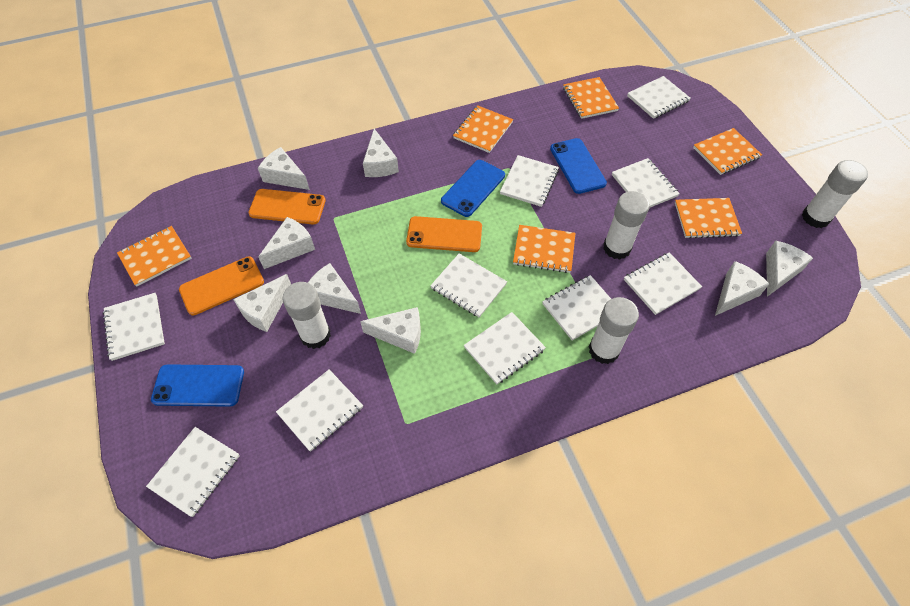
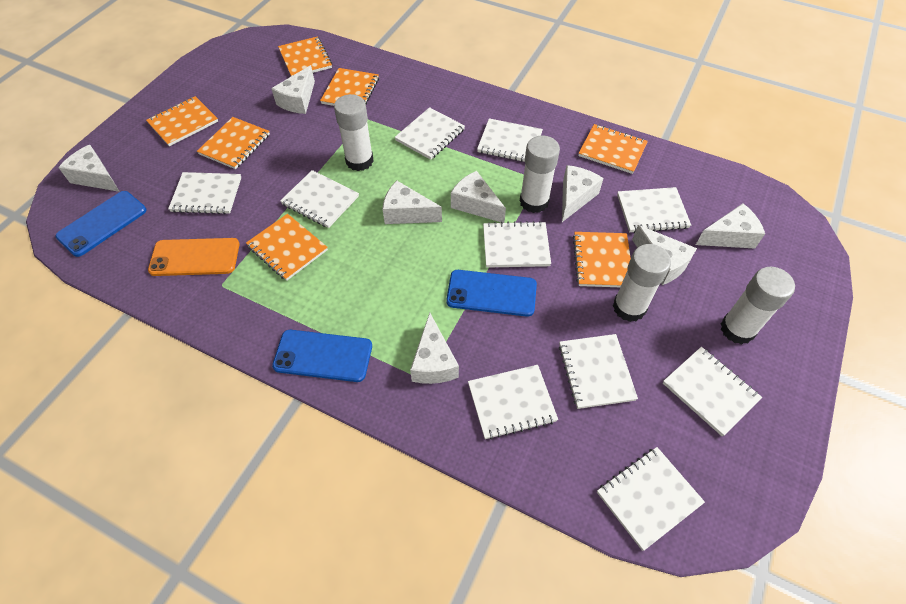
orange notebook: [117,226,192,287] [453,105,513,153] [513,225,575,273] [563,77,619,119] [675,198,742,239] [693,128,762,175] = 6 -> [146,96,218,146] [197,117,270,169] [246,214,328,281] [278,36,332,76] [320,68,379,106] [573,232,631,287] [578,124,648,174] = 7
orange phone: [179,256,264,315] [248,189,326,224] [406,216,482,252] = 3 -> [148,238,240,276] = 1

